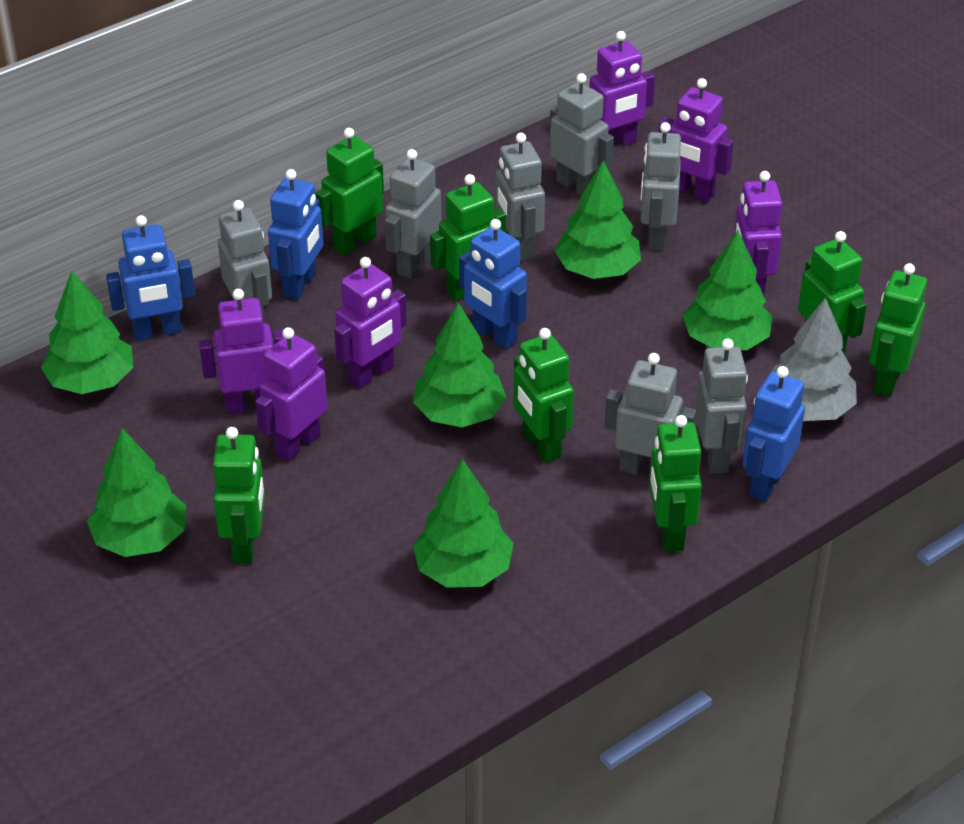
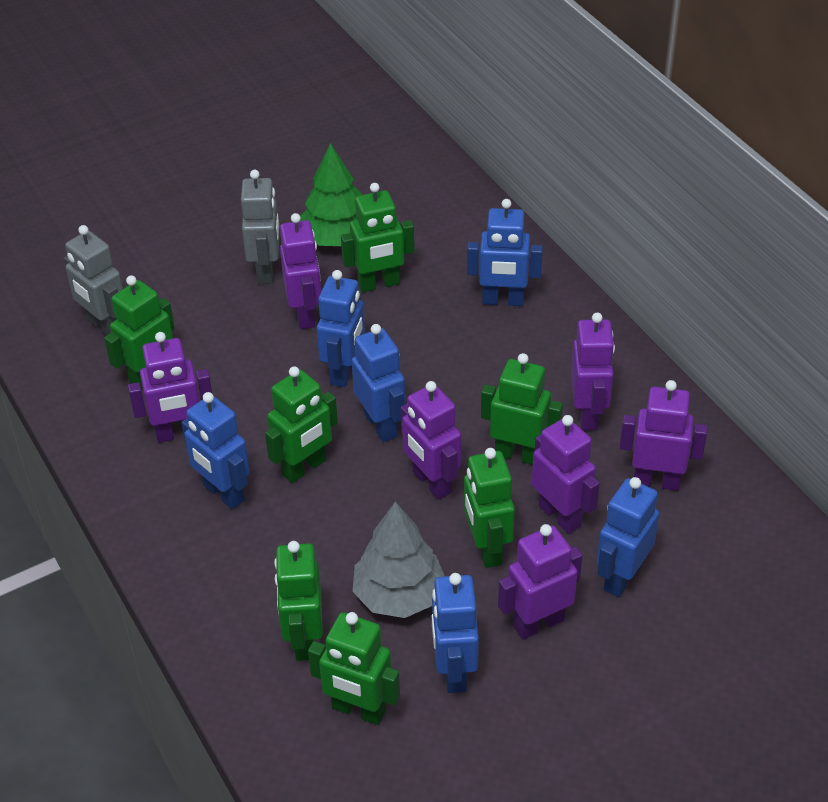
blue robot: [106,215,195,341] [268,169,323,300] [459,219,527,350] [743,366,805,502] = 4 -> [181,392,250,509] [317,270,365,387] [352,324,405,442] [432,573,479,693] [467,199,543,306] [597,477,659,597] = 6
green tree: [41,271,133,394] [87,428,186,557] [413,303,507,427] [413,459,513,588] [555,161,641,279] [682,231,772,350] = 6 -> [300,143,362,246] = 1
grey robot: [218,200,272,324] [385,149,441,279] [495,133,545,262] [549,73,614,195] [605,353,696,478] [640,122,681,251] [695,338,748,474] = 7 -> [64,225,123,336] [241,170,280,284] = 2
purple robot: [199,289,283,414] [255,327,328,462] [334,257,407,388] [589,31,655,149] [659,78,734,203] [734,171,782,296] = 6 -> [128,332,212,443] [280,213,321,329] [401,381,461,500] [498,524,583,640] [532,415,600,534] [571,313,615,430] [620,380,708,491] = 7

